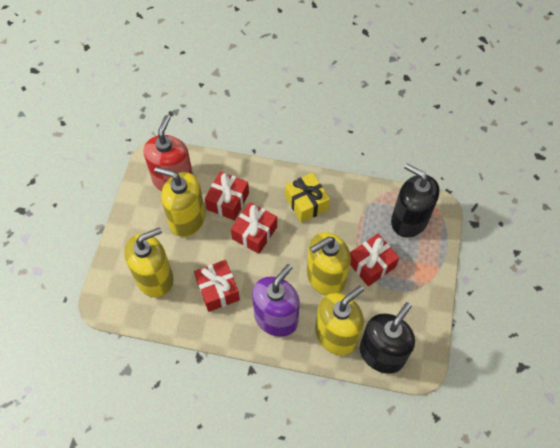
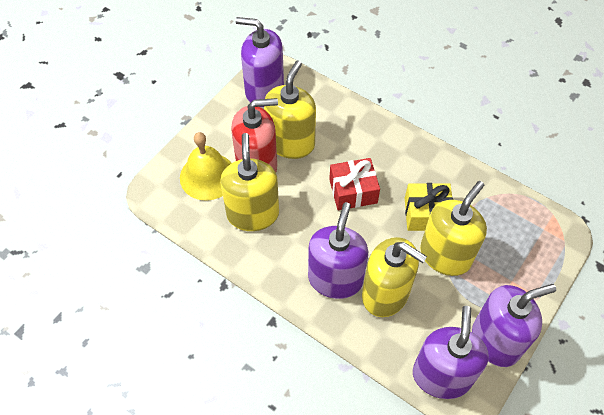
black soap dispenser: [360,302,415,374] [391,163,439,237] = 2 -> none = 0
purple soap dispenser: [252,264,300,337] = 1 -> [235,17,284,107] [308,202,368,299] [413,306,489,399] [472,284,556,367] = 4
red gift: [194,260,240,312] [205,171,249,221] [231,202,277,254] [350,234,399,286] = 4 -> [329,158,380,210] = 1
yellow bell: none = 0 -> [180,132,232,201] = 1

